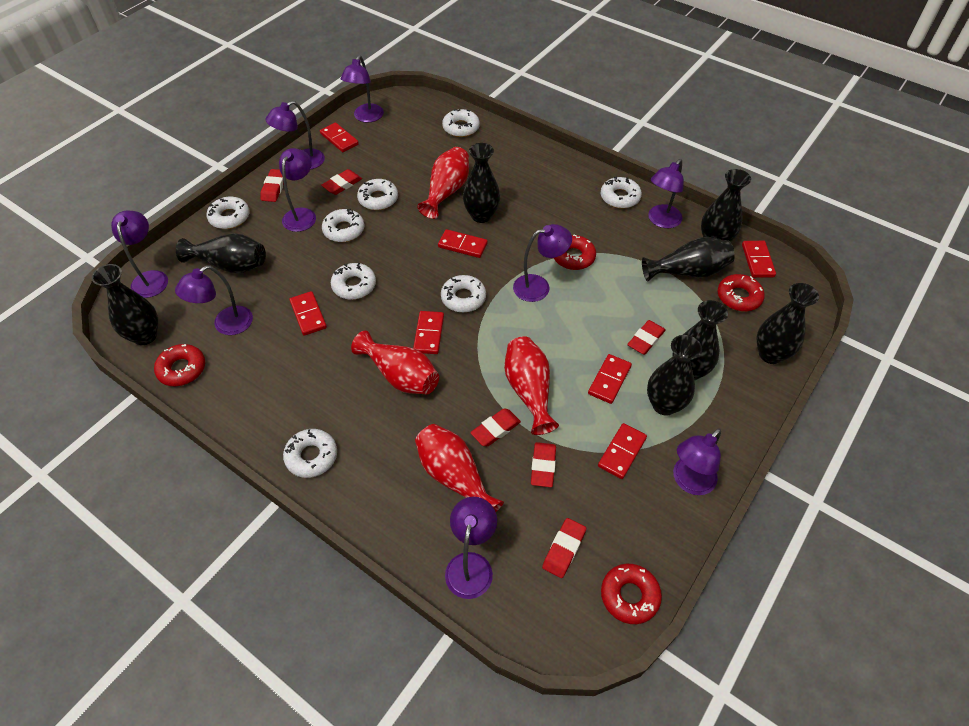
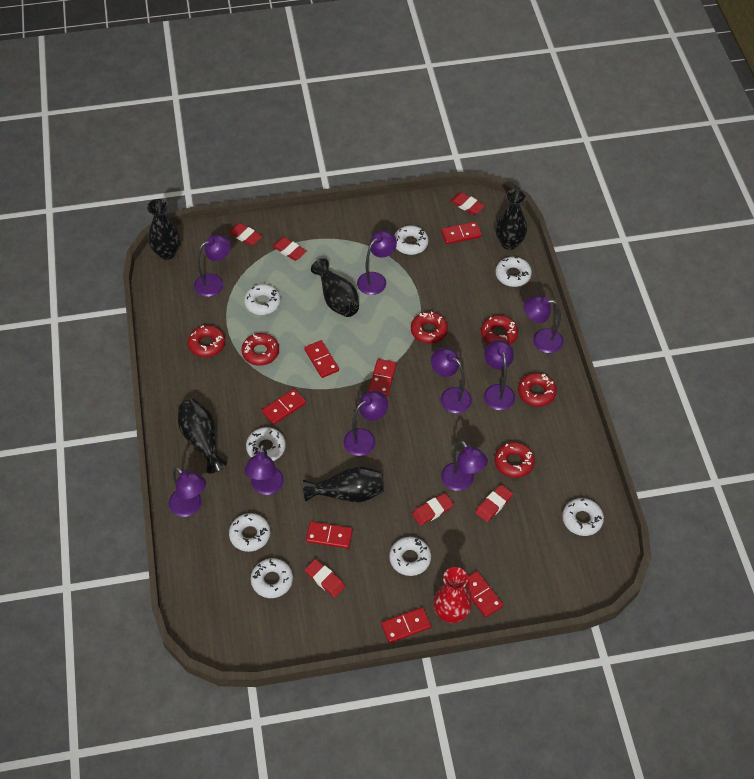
black vase: [92,264,158,345] [176,233,266,273] [463,143,500,223] [642,237,735,282] [647,335,702,416] [672,300,728,381] [701,169,751,242] [756,283,819,364] = 8 -> [147,199,181,260] [178,398,227,473] [303,466,384,502] [311,258,359,317] [496,189,527,250] = 5
red donut: [154,344,205,386] [554,234,596,270] [601,564,662,624] [717,274,765,311] = 4 -> [188,325,225,357] [241,333,279,366] [411,311,448,344] [481,315,518,345] [495,442,535,478] [518,373,557,407] = 6
red vase: [351,331,439,395] [415,424,504,512] [417,147,469,219] [504,336,559,435] = 4 -> [433,567,472,623] = 1

